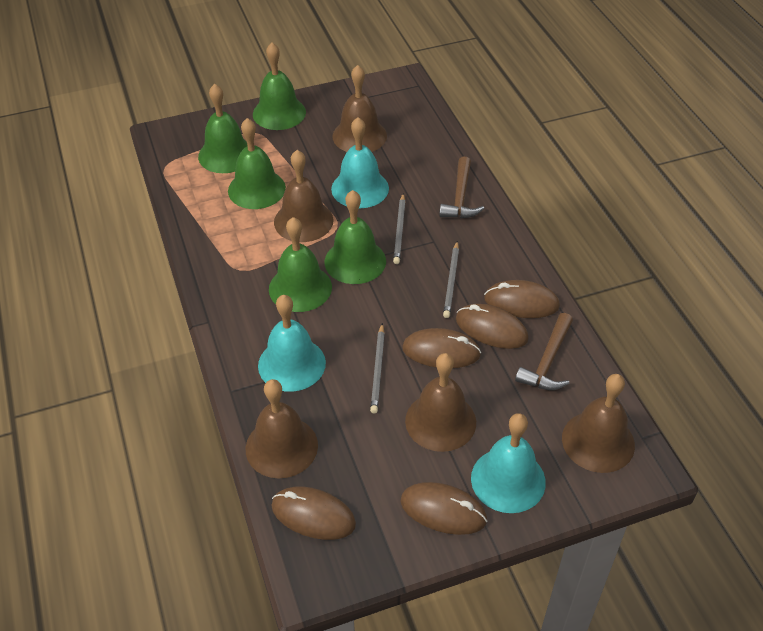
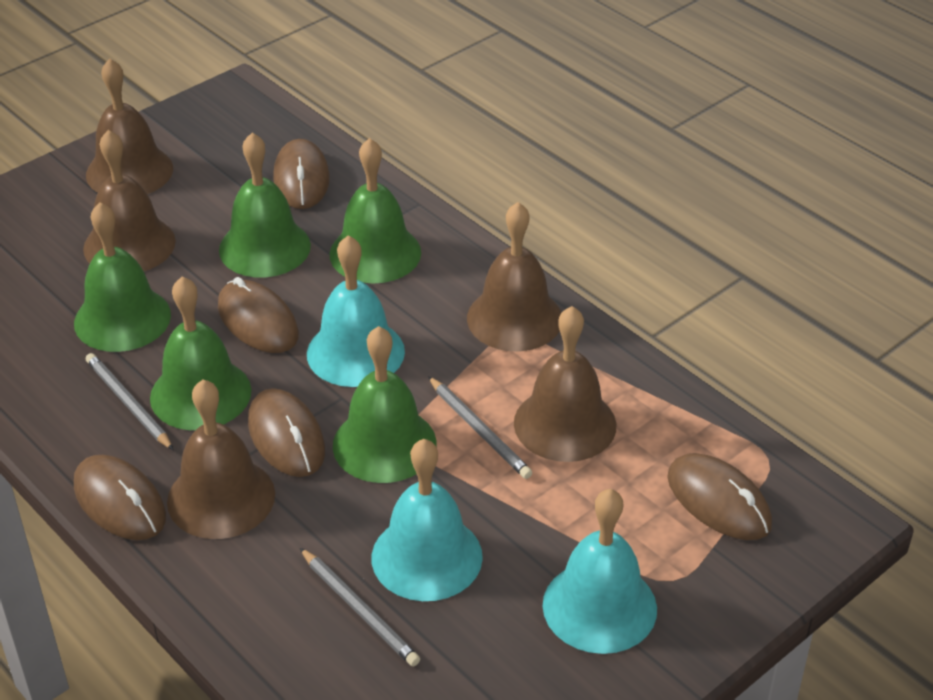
brown hammer: [439,156,484,218] [515,313,573,390] = 2 -> none = 0

